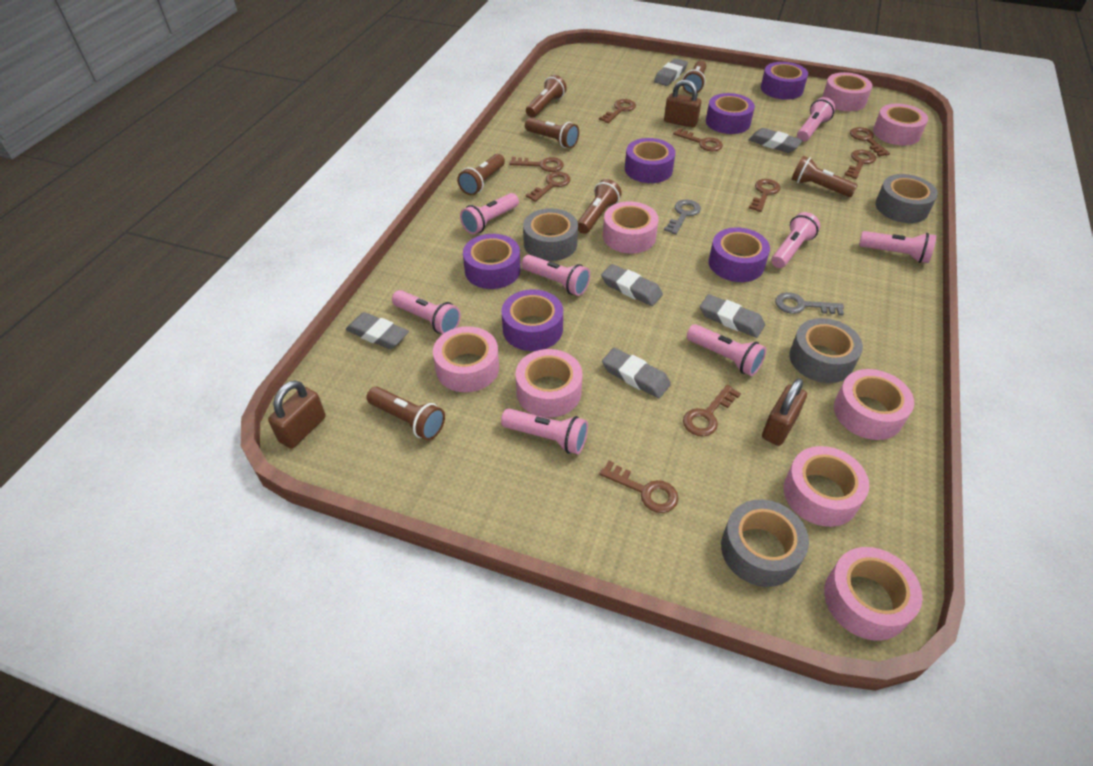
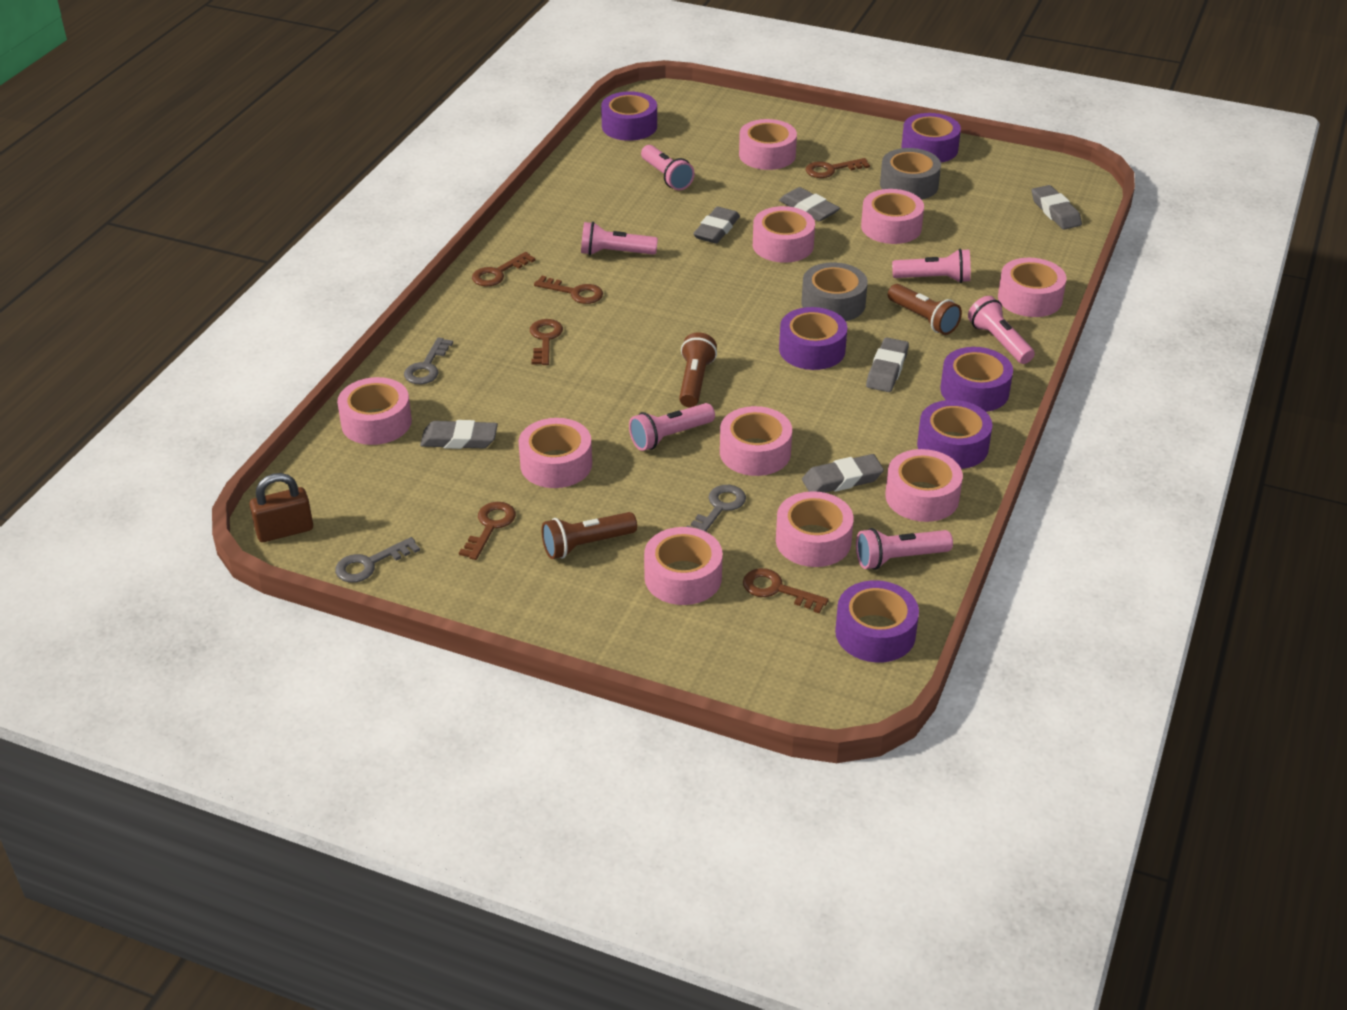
brown flashlight: [366,387,445,440] [457,154,505,195] [525,118,579,148] [526,75,567,118] [578,179,622,234] [683,60,706,94] [792,156,858,197] = 7 -> [541,512,637,559] [679,333,717,407] [888,284,962,335] = 3
brown key: [509,157,564,172] [526,172,571,202] [599,99,636,123] [599,461,679,513] [673,128,723,151] [683,385,741,436] [749,179,781,212] [844,150,876,179] [850,127,890,157] = 9 -> [459,502,516,560] [472,252,535,287] [530,319,563,365] [534,276,603,304] [743,568,829,613] [806,158,870,178] = 6
brown padlock: [268,380,326,449] [664,80,701,128] [762,378,807,446] = 3 -> [249,473,313,542] = 1
grey key: [664,199,701,235] [775,292,844,316] = 2 -> [335,537,420,583] [404,337,453,384] [686,485,746,532] = 3
grey tape: [523,208,578,261] [721,499,809,587] [789,318,863,383] [875,174,938,223] = 4 -> [801,262,868,321] [880,148,941,200] = 2
pink flashlight: [392,290,461,334] [460,193,519,234] [501,408,588,454] [521,255,590,296] [687,324,766,376] [771,212,820,268] [797,97,836,142] [859,231,936,263] = 8 -> [581,222,658,255] [629,403,715,451] [641,145,695,190] [856,528,953,570] [892,249,971,283] [968,296,1035,364] = 6
pink tape: [433,326,499,392] [516,349,582,418] [603,201,659,254] [784,446,869,527] [822,72,872,111] [824,547,923,641] [834,369,914,440] [873,104,928,146] = 8 -> [337,377,412,445] [519,418,592,488] [644,527,723,605] [720,406,792,476] [739,119,797,170] [753,206,815,263] [776,491,854,567] [861,189,924,244] [885,449,963,522] [998,258,1067,317] = 10

